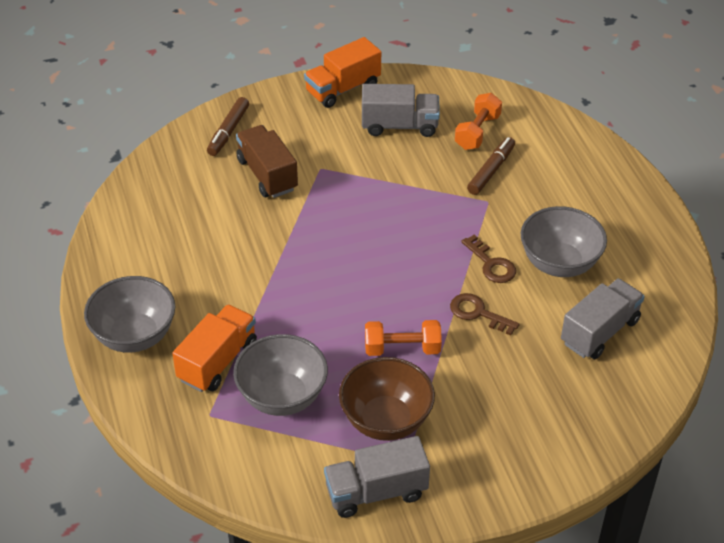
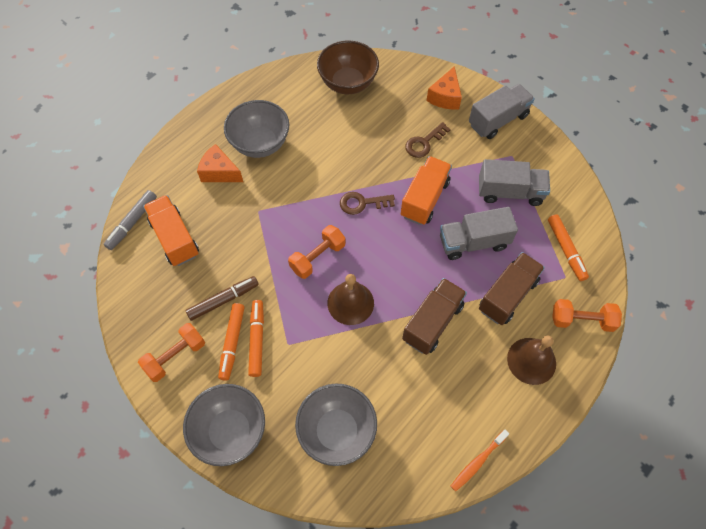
brown bell: none = 0 -> [327,274,374,325] [507,336,556,385] = 2
brown marker: [207,97,249,156] [467,137,515,195] = 2 -> [185,276,259,321] = 1
brown truck: [236,125,298,198] = 1 -> [402,278,467,355] [479,252,545,325] = 2
grey marker: none = 0 -> [104,190,157,250] = 1
orange cheese: none = 0 -> [197,144,243,182] [426,66,462,110] = 2
orange dumbbell: [365,320,442,356] [455,93,502,150] = 2 -> [138,323,205,382] [288,225,345,279] [552,299,622,332] = 3
orange marker: none = 0 -> [218,303,245,381] [248,300,264,377] [548,214,589,281] = 3
orange toothbrush: none = 0 -> [451,430,509,491] = 1

